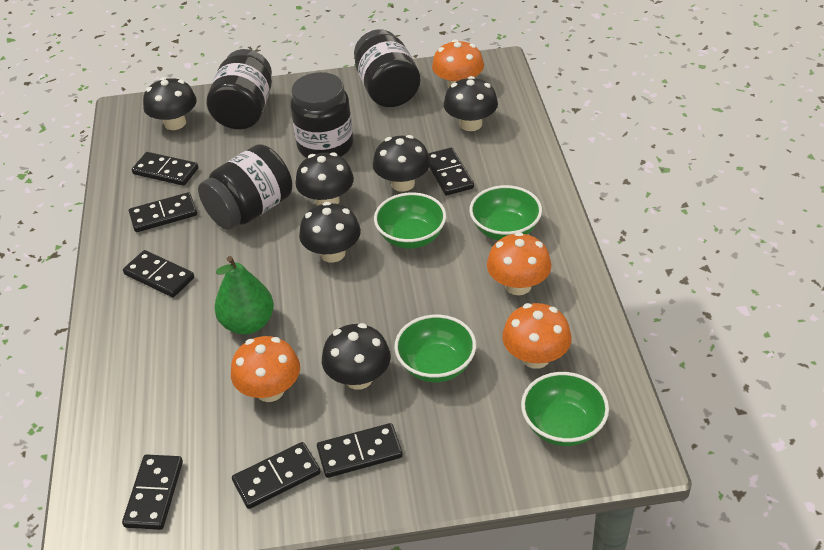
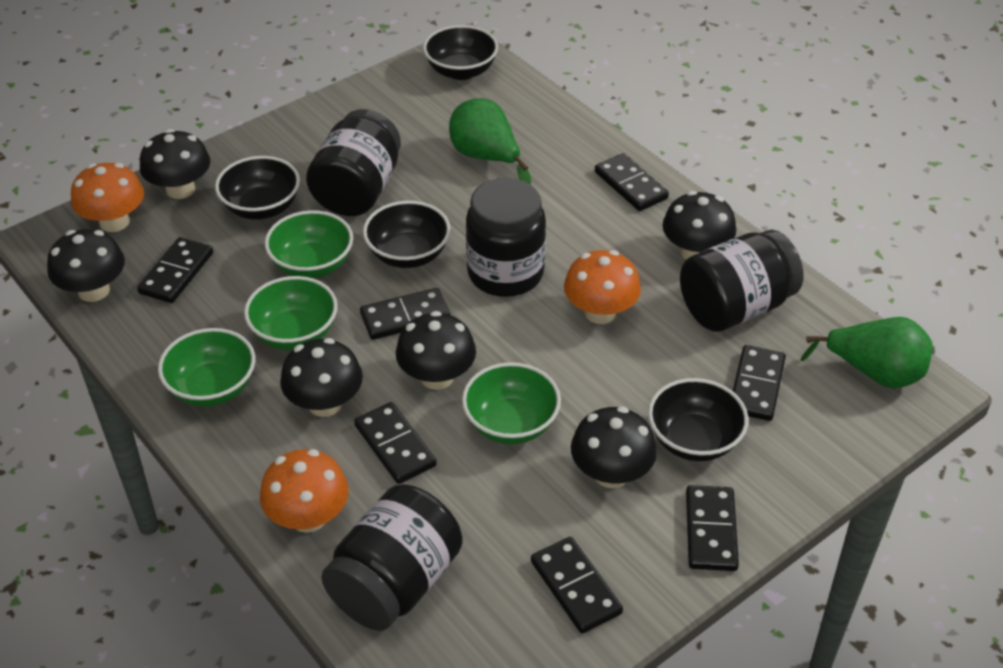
black bowl: none = 0 -> [215,156,300,220] [363,201,451,268] [423,25,498,80] [648,378,749,461] = 4
green pear: [215,256,274,334] = 1 -> [449,98,531,184] [800,317,933,388] = 2
orange mushroom: [231,336,300,402] [432,39,484,88] [487,232,551,295] [502,303,572,369] = 4 -> [71,163,144,232] [260,449,348,533] [564,250,641,324] = 3

